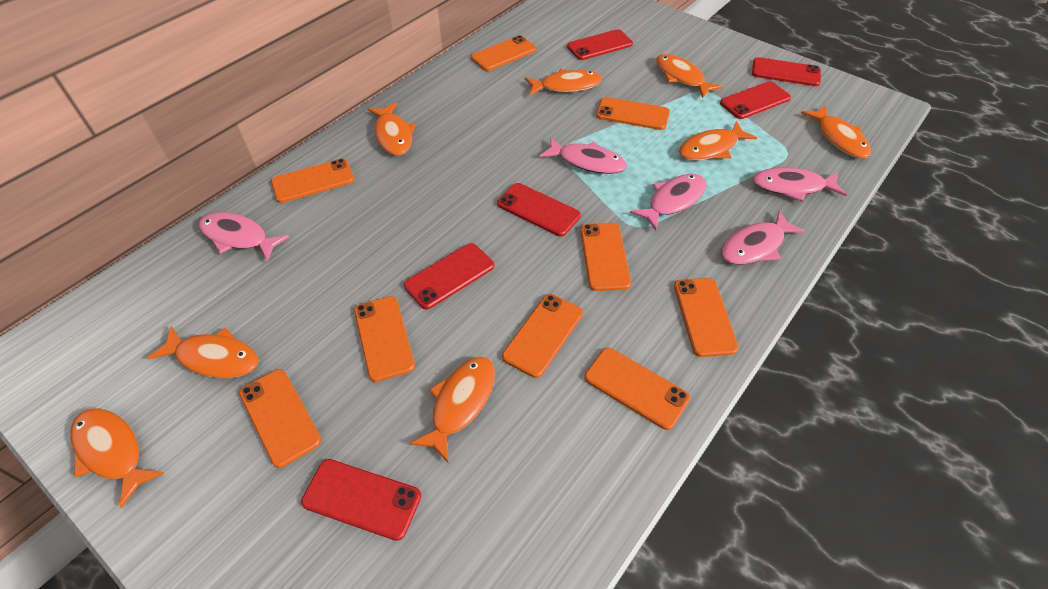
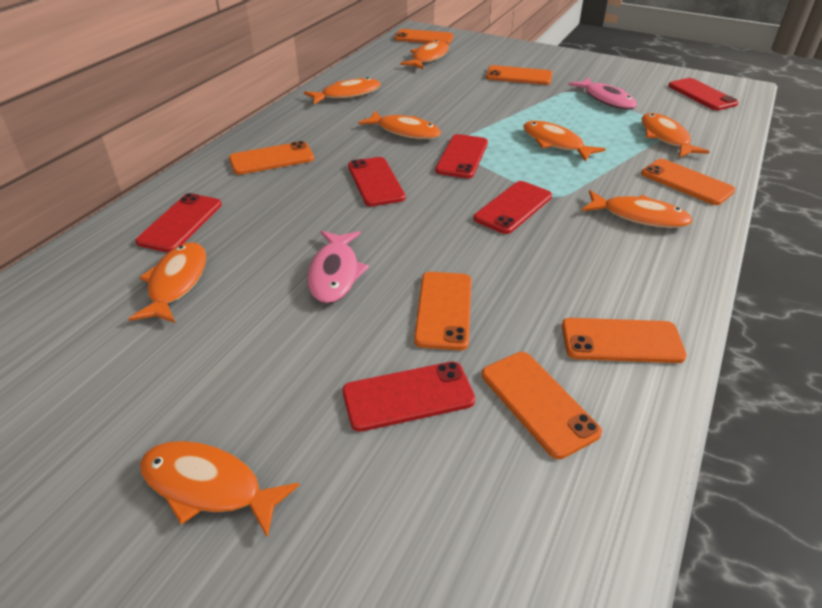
orange phone: [239,369,321,468] [271,159,354,203] [354,296,415,382] [471,35,536,71] [502,294,583,378] [580,223,631,291] [584,348,690,430] [596,97,670,130] [674,278,739,357] = 9 -> [229,141,314,175] [395,29,453,44] [414,272,472,350] [482,352,602,459] [486,65,552,85] [562,318,687,363] [641,159,735,205] = 7
pink fish: [199,212,289,262] [539,137,627,174] [630,174,707,231] [721,210,806,265] [753,168,847,202] = 5 -> [307,231,369,304] [568,77,637,109] = 2

